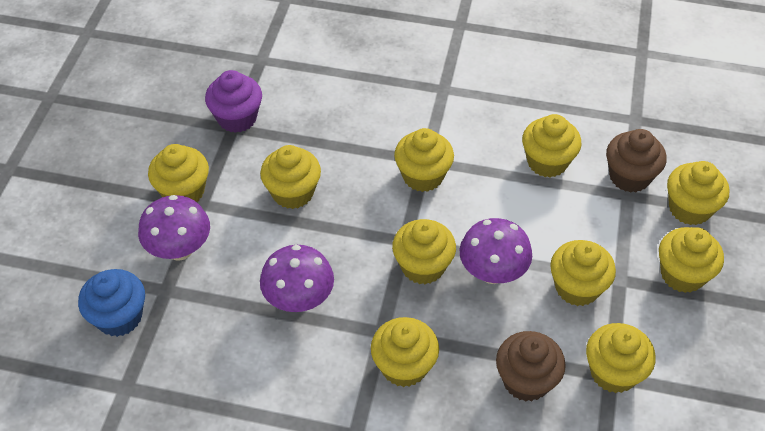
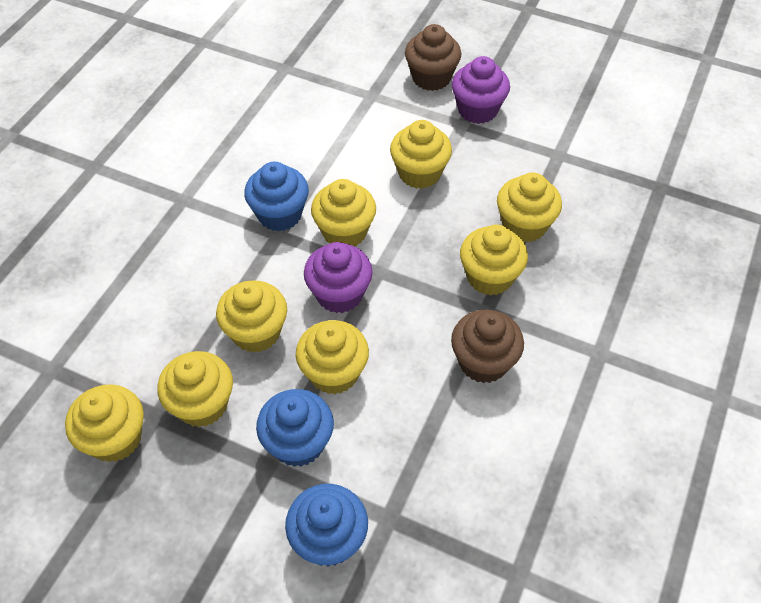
blue cupcake: [78,269,145,337] = 1 -> [244,162,309,231] [256,389,334,467] [285,484,368,566] = 3
purple cupcake: [205,70,262,133] = 1 -> [304,242,373,313] [452,56,510,124] = 2
purple mushroom: [138,195,210,261] [260,245,334,312] [460,218,532,284] = 3 -> none = 0
yellow cupcake: [148,144,209,202] [260,145,321,209] [371,317,439,387] [392,219,456,284] [394,128,454,192] [522,114,581,178] [550,240,616,306] [586,323,656,393] [659,227,724,293] [667,161,729,225] = 10 -> [65,384,144,462] [157,351,233,427] [216,280,287,353] [296,320,369,394] [311,179,376,246] [390,120,452,189] [460,225,528,296] [497,172,562,242] = 8

